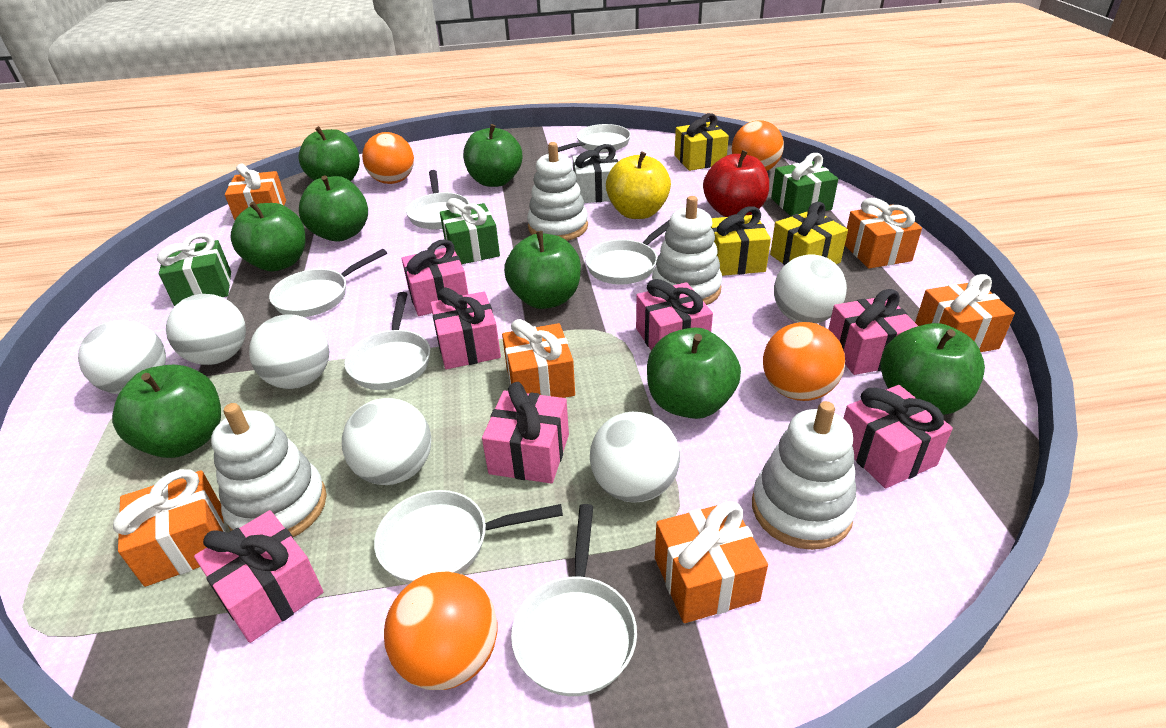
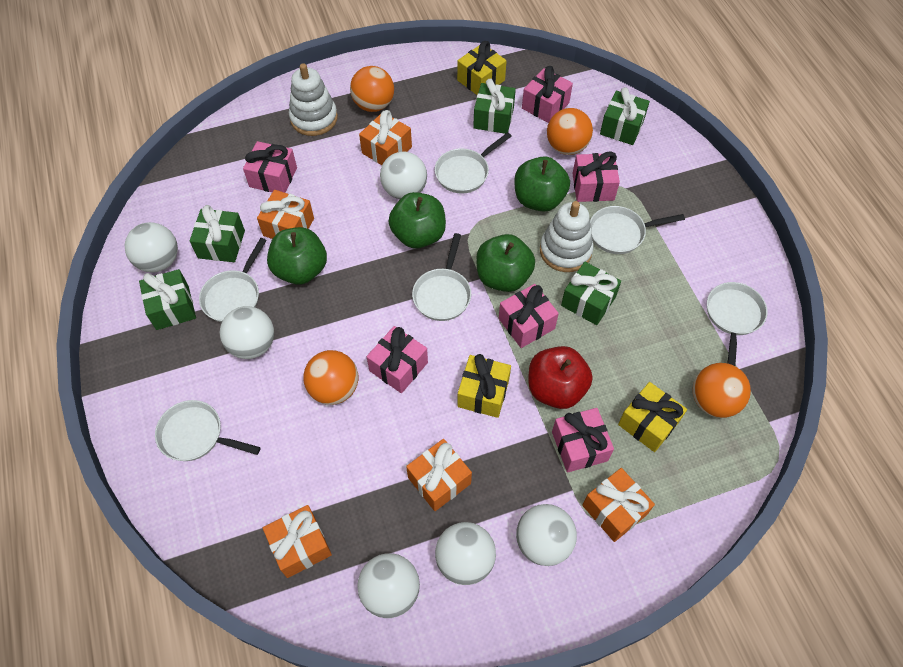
green apple: [112,365,221,458] [230,201,305,271] [298,126,360,181] [299,175,368,241] [463,124,522,187] [504,231,581,309] [647,328,741,419] [880,323,985,415] = 8 -> [267,227,327,285] [388,192,446,248] [476,234,535,292] [515,156,570,212] = 4
green gift: [157,233,231,306] [440,198,500,264] [771,153,838,216] = 3 -> [139,269,196,330] [189,205,245,262] [473,79,516,134] [561,262,621,325] [600,87,650,145] = 5
orange gift: [113,469,226,587] [225,164,286,220] [502,319,575,398] [655,501,768,623] [845,198,922,268] [915,274,1015,352] = 6 -> [257,190,314,239] [263,505,332,578] [359,110,412,165] [406,439,472,511] [582,468,655,542] = 5
pink gift: [194,510,323,643] [402,239,468,316] [430,287,501,369] [482,382,569,484] [636,279,713,351] [828,289,918,375] [843,385,953,488] = 7 -> [243,141,297,193] [367,326,428,393] [499,284,559,348] [522,66,573,123] [552,408,614,473] [572,151,620,202] = 6
white gift: [572,144,618,203] = 1 -> none = 0
white pan: [269,249,387,317] [344,292,430,390] [374,490,563,584] [406,170,470,229] [511,504,637,696] [558,124,631,152] [585,220,670,285] = 7 -> [155,400,261,461] [199,238,267,322] [412,233,471,321] [435,132,512,193] [590,206,685,254] [707,282,767,366] = 6
white stacking toy: [211,403,327,537] [527,142,588,241] [652,196,722,305] [752,401,857,550] = 4 -> [289,63,338,136] [540,201,594,272] = 2
yellow apple: [606,152,671,219] = 1 -> none = 0

